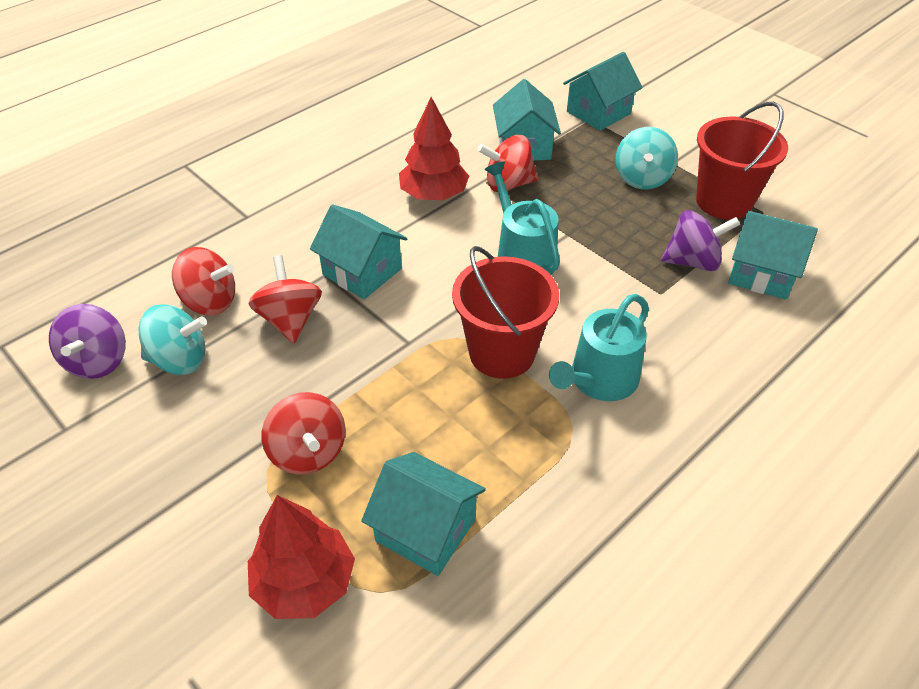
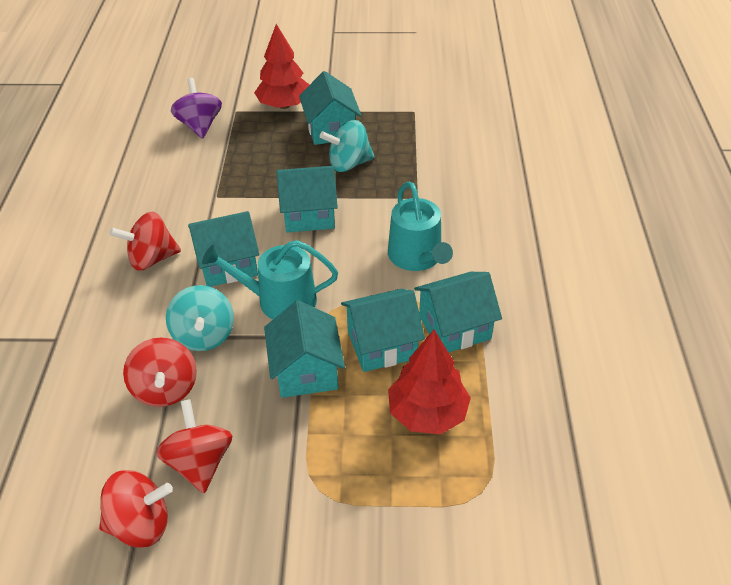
purple spinning top: [49,304,126,379] [661,210,740,271] = 2 -> [171,78,222,139] = 1
red bucket: [452,246,559,379] [696,102,788,220] = 2 -> none = 0
turquoise house: [310,204,407,299] [361,452,486,576] [493,79,561,161] [563,52,643,131] [728,211,818,300] = 5 -> [188,211,259,287] [264,300,345,398] [277,166,338,232] [299,71,362,145] [341,289,425,372] [414,272,502,352] = 6

